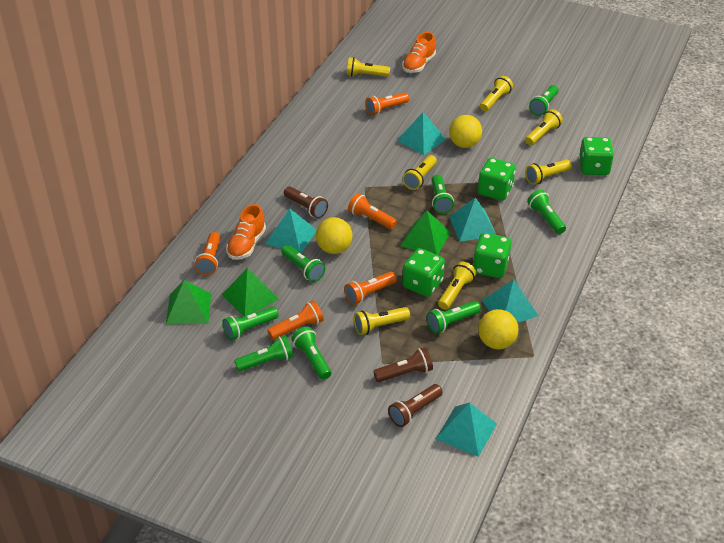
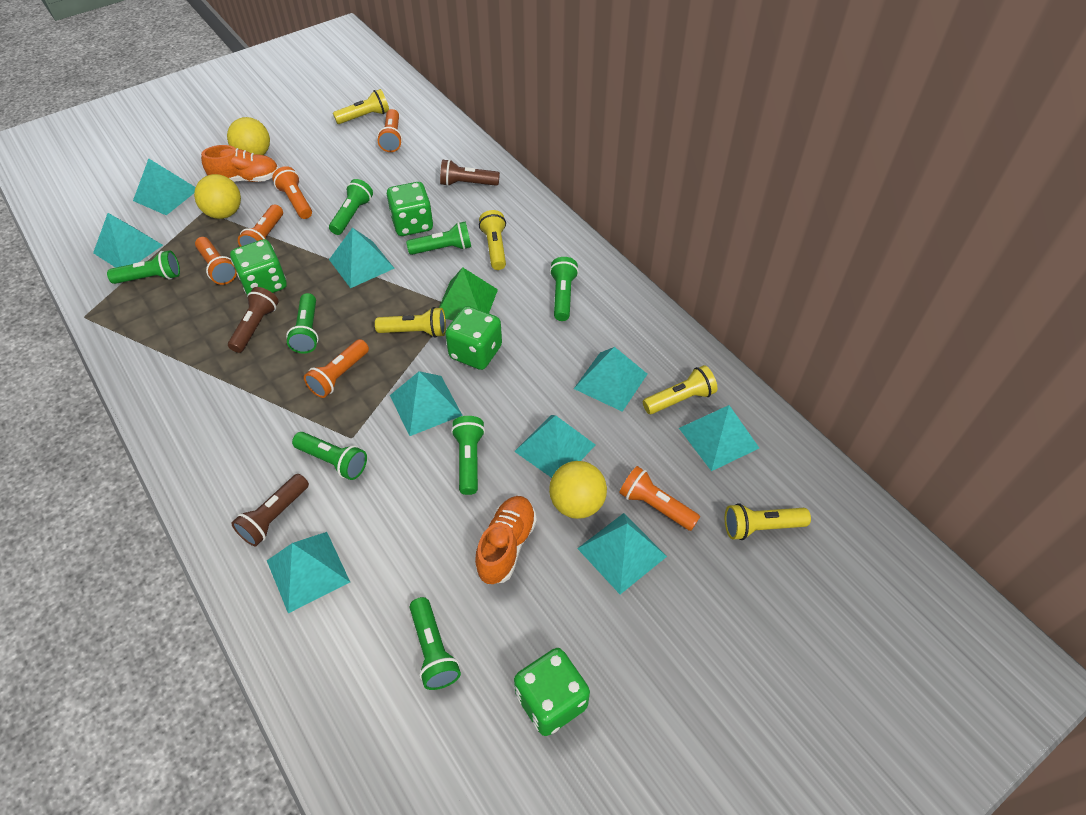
green pyramid: [166,280,211,324] [222,268,279,317] [400,211,451,255] = 3 -> [439,267,498,320] = 1
orange flashlight: [195,232,221,275] [267,300,324,340] [344,272,397,305] [348,193,397,229] [365,92,409,116] = 5 -> [195,237,237,285] [238,204,283,247] [272,166,312,219] [304,339,369,398] [377,109,402,152] [619,466,700,531] = 6
turquoise pyramid: [265,208,317,253] [397,112,446,155] [436,402,497,457] [449,197,496,242] [482,279,538,323] = 5 -> [93,213,163,268] [133,158,195,215] [267,532,350,613] [329,228,395,288] [390,371,463,436] [514,415,595,478] [574,347,647,412] [577,513,667,594] [679,405,759,471] = 9
yellow flashlight: [347,57,390,77] [354,307,410,335] [402,155,437,190] [438,261,476,310] [480,76,513,111] [525,109,563,145] [525,159,572,185] = 7 -> [333,89,389,124] [375,307,446,338] [479,210,506,270] [643,365,718,414] [725,503,811,540] = 5

